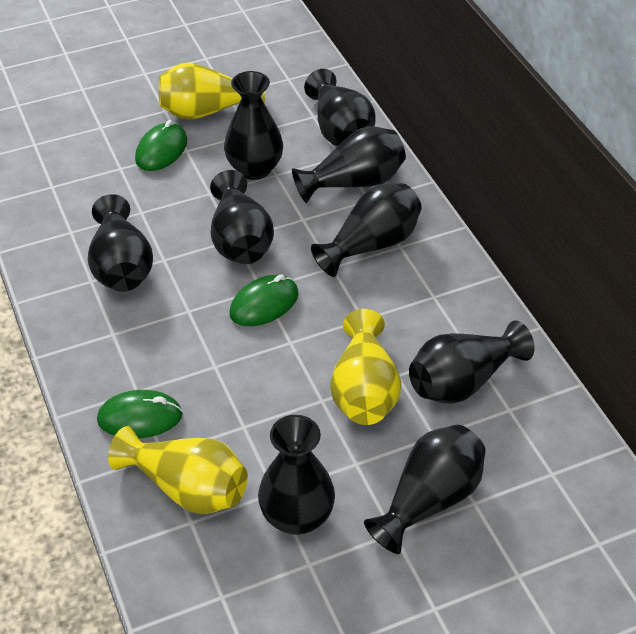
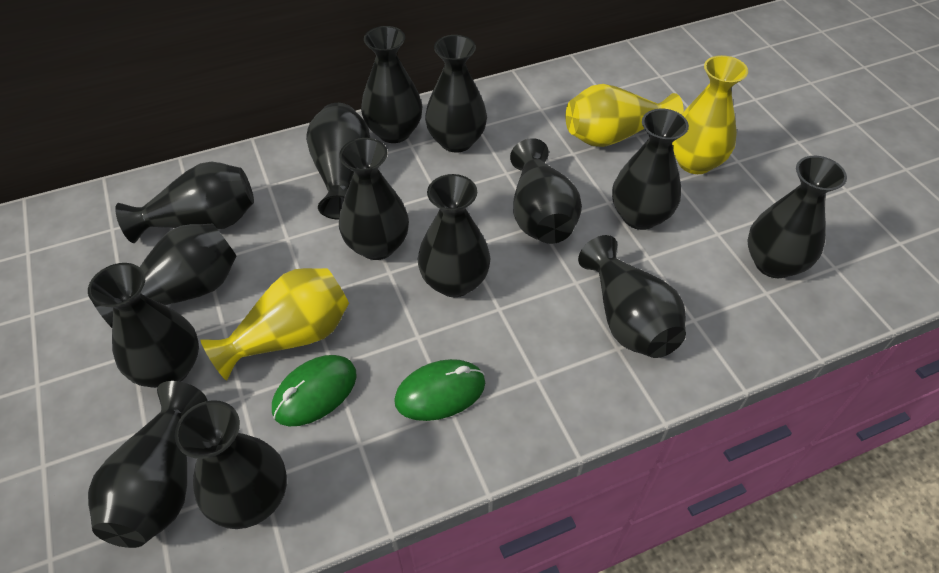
black vase: [88,194,153,292] [210,170,274,264] [224,71,283,180] [258,415,335,535] [292,126,406,203] [304,69,376,146] [311,183,422,277] [364,424,486,554] [409,320,535,404] = 9 -> [88,263,199,388] [88,381,208,548] [93,223,237,328] [115,162,254,243] [175,400,287,529] [306,103,370,220] [339,138,409,260] [361,26,422,143] [418,174,490,297] [425,35,487,153] [510,138,582,244] [578,235,686,358] [612,109,689,230] [747,156,847,278] = 14
green mouse: [97,390,183,438] [135,120,187,171] [229,275,299,326] = 3 -> [272,355,357,426] [394,359,485,421] = 2

